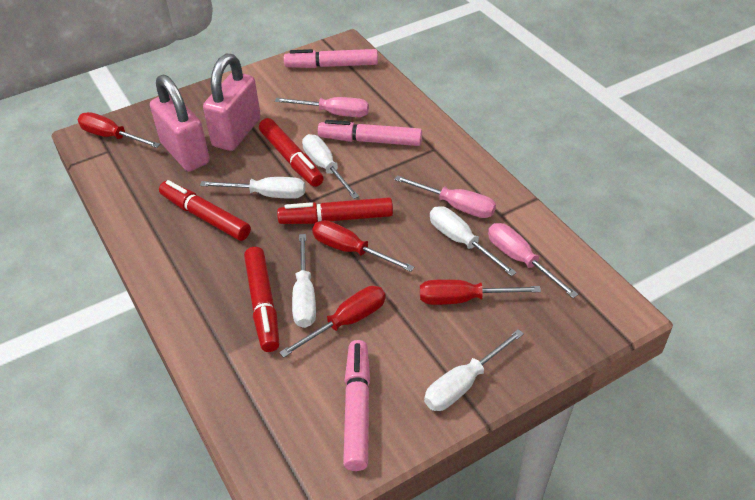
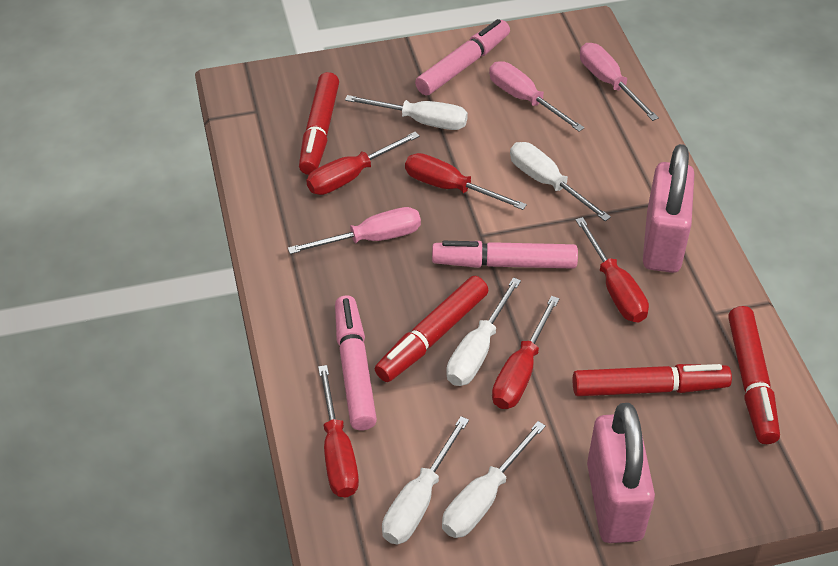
red screwdriver: [78,112,160,148] [279,286,386,358] [312,220,414,272] [420,279,541,305] = 4 -> [307,132,420,195] [318,365,359,497] [405,153,527,210] [492,296,559,409] [575,217,649,322] = 5

